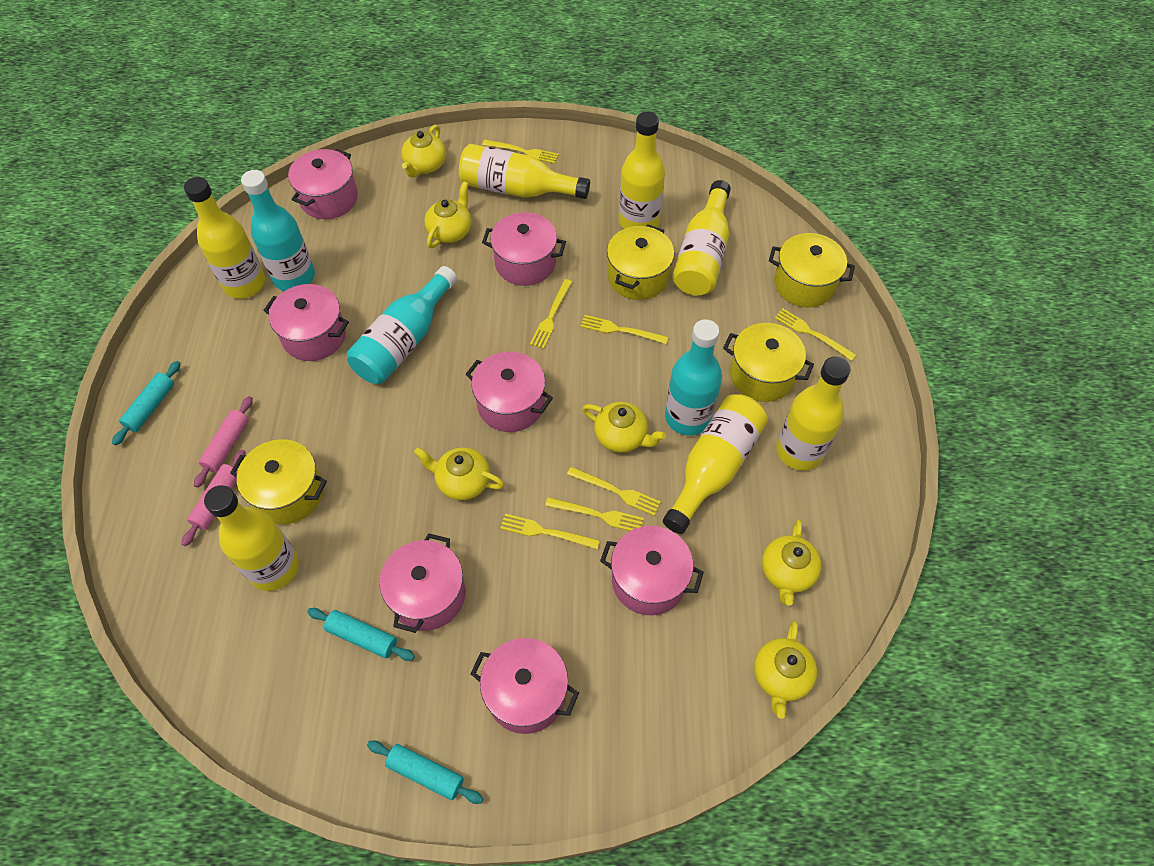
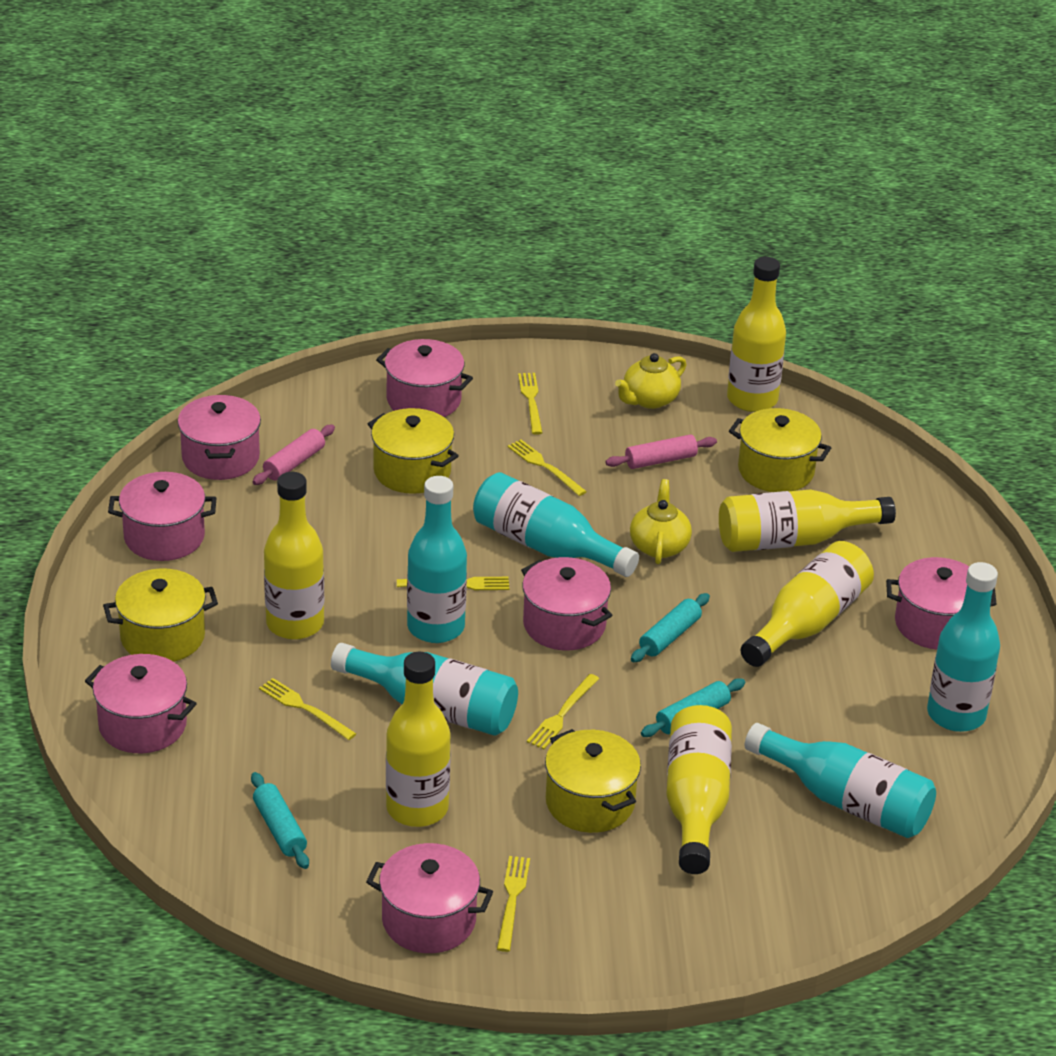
turquoise bottle: [241,170,315,291] [347,266,457,384] [665,319,722,436] = 3 -> [331,643,518,736] [407,476,467,643] [473,472,639,577] [745,723,936,838] [927,562,1000,732] = 5
yellow bottle: [184,177,265,299] [204,485,299,591] [459,144,590,199] [619,112,665,229] [663,394,768,534] [672,180,731,296] [776,356,851,471] = 7 -> [264,472,324,640] [386,652,451,827] [666,705,732,874] [719,489,896,552] [727,257,786,412] [741,541,874,667] = 6
yellow fork: [482,139,559,164] [500,514,600,549] [530,279,572,349] [545,497,644,531] [567,467,661,516] [580,315,668,344] [774,308,856,361] = 7 -> [259,678,356,740] [397,577,509,590] [497,856,530,952] [507,439,587,496] [518,373,543,435] [527,674,599,749] = 6
yellow teapot: [401,125,446,177] [414,447,504,500] [425,181,471,248] [582,402,666,453] [754,621,817,719] [762,520,821,606] = 6 -> [615,353,686,409] [630,479,692,564] = 2

